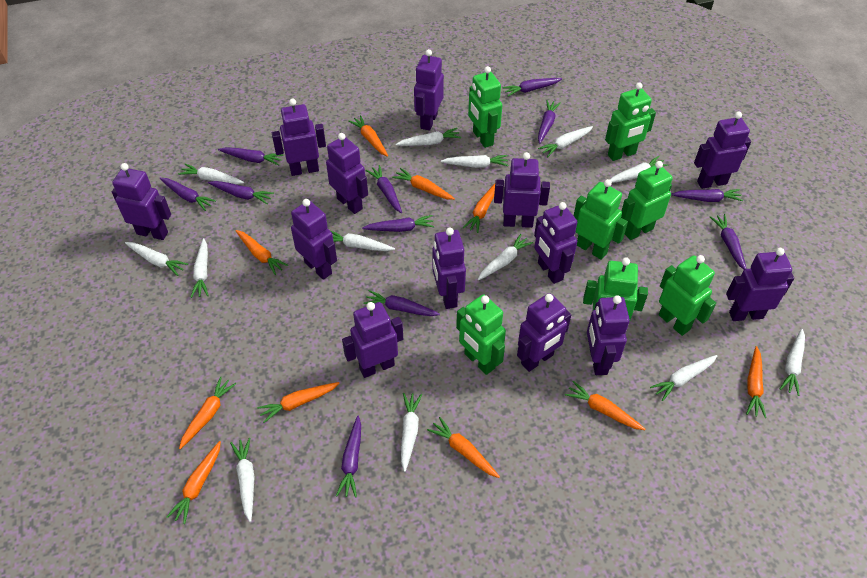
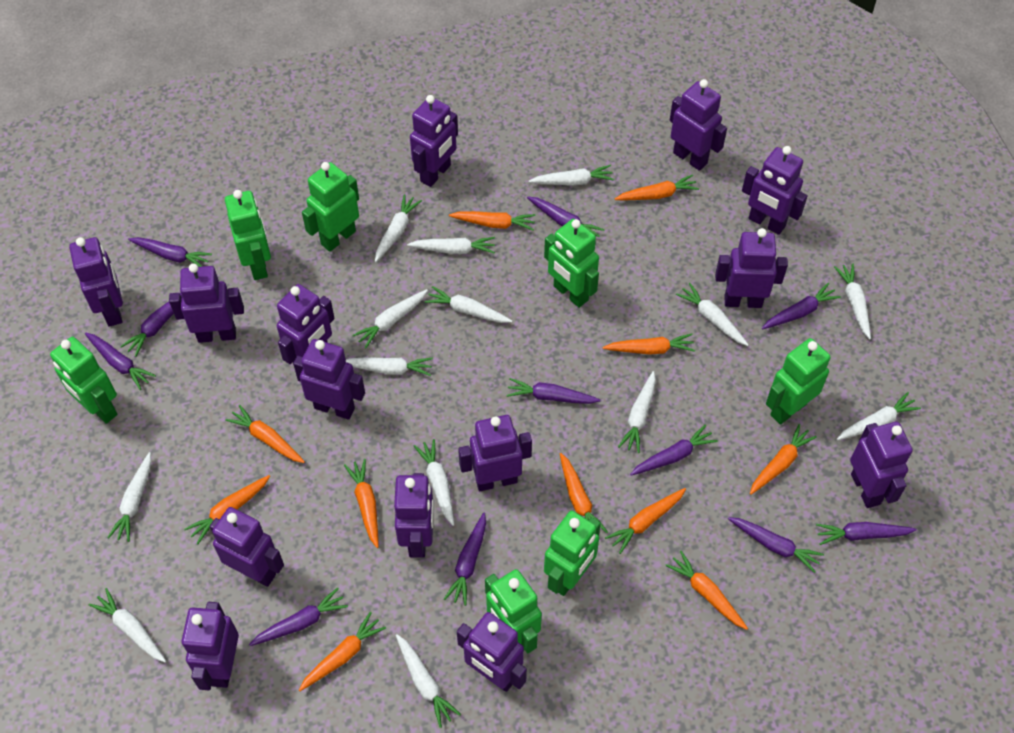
orange carrot: [166,441,221,524] [179,377,236,449] [236,230,288,275] [257,382,340,423] [348,115,388,157] [392,168,455,200] [427,417,500,478] [463,184,495,233] [565,381,645,430] [746,346,766,418] = 10 -> [184,475,270,544] [225,405,305,463] [299,612,386,691] [344,459,379,548] [449,211,536,231] [560,453,608,533] [603,334,695,355] [605,488,686,554] [615,175,699,201] [665,551,748,630] [750,424,817,495] = 11
purple robot: [112,163,171,240] [272,99,326,176] [291,199,337,280] [326,133,368,214] [342,302,403,378] [414,49,444,131] [432,228,466,309] [494,152,550,228] [517,293,571,372] [534,202,577,284] [587,295,630,375] [694,112,751,189] [726,248,794,321] = 13 -> [69,237,123,327] [169,263,244,343] [182,602,239,690] [210,507,284,587] [277,284,335,365] [293,339,365,420] [394,473,434,558] [410,95,458,187] [457,612,527,692] [458,415,532,491] [670,79,727,171] [715,228,788,308] [742,146,808,235] [850,422,913,508] = 14
white carrot: [125,242,188,276] [178,164,244,184] [191,238,209,298] [230,438,255,522] [331,231,395,251] [396,128,461,146] [401,393,422,472] [441,155,508,168] [478,234,533,280] [538,126,593,157] [610,156,668,183] [650,355,717,401] [780,329,805,396] = 13 -> [89,588,166,662] [107,452,151,542] [346,357,433,376] [352,289,428,348] [375,194,422,262] [396,634,461,728] [407,237,495,254] [414,439,454,526] [425,286,512,323] [529,165,614,186] [618,371,656,453] [676,283,749,346] [834,263,871,340] [837,392,921,440] = 14

